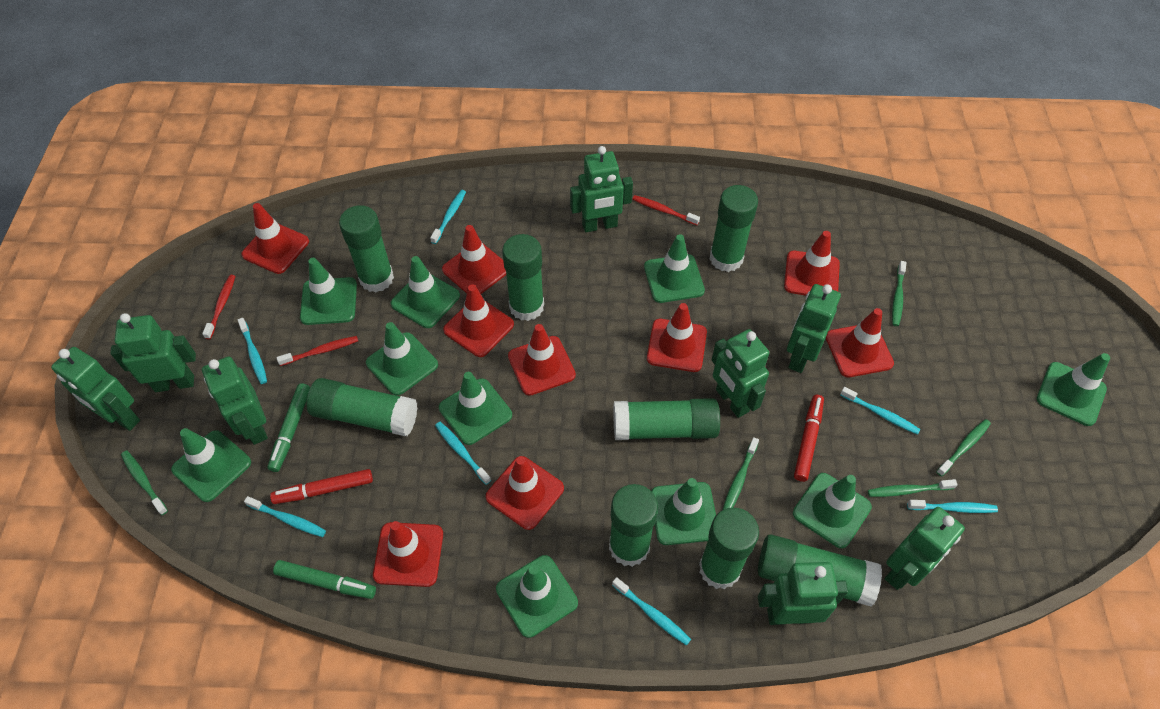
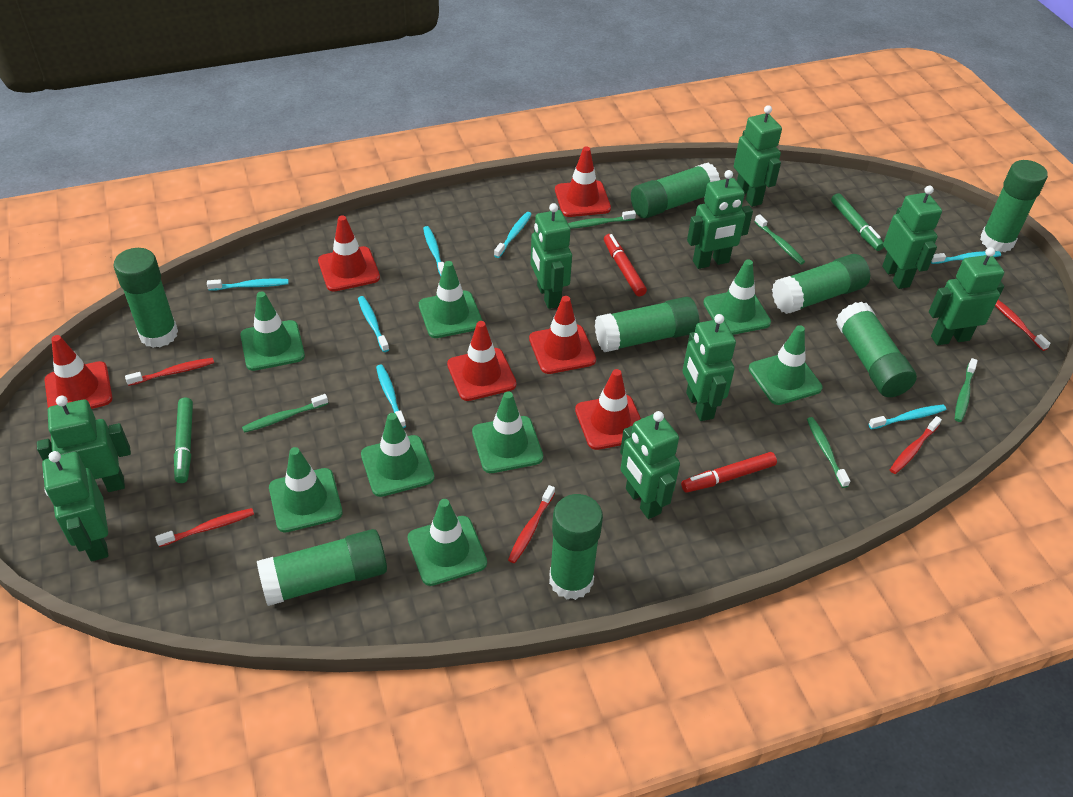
green robot: [51,347,140,431] [110,313,196,392] [202,356,268,445] [570,146,633,232] [712,329,769,418] [758,562,848,625] [787,284,841,373] [885,507,965,590] = 8 -> [37,396,131,492] [42,451,108,561] [531,203,572,309] [620,411,680,519] [683,314,736,421] [687,170,753,269] [734,105,782,207] [882,186,942,289] [929,247,1004,345] = 9
green traffic cone: [171,428,251,502] [300,258,357,325] [366,322,438,396] [391,256,460,328] [439,372,512,445] [496,555,578,638] [644,234,705,303] [651,478,716,545] [793,473,872,548] [1037,353,1110,426] = 10 -> [240,291,305,371] [269,447,343,533] [361,413,434,497] [407,499,487,586] [419,261,483,338] [472,391,543,473] [703,259,771,335] [749,325,822,405] = 8
red toothbrush: [202,275,235,339] [277,336,358,366] [632,195,700,225] = 3 -> [125,358,214,386] [155,508,254,547] [508,485,555,563] [890,416,942,474] [995,300,1051,351] = 5
red traffic cone: [241,203,309,274] [373,521,443,587] [442,225,506,294] [443,284,514,357] [486,456,564,530] [508,324,576,396] [647,303,707,372] [784,231,840,295] [826,308,894,377] = 9 -> [45,335,113,409] [318,215,380,292] [447,321,517,401] [529,296,596,374] [555,146,611,217] [575,369,641,450] = 6

